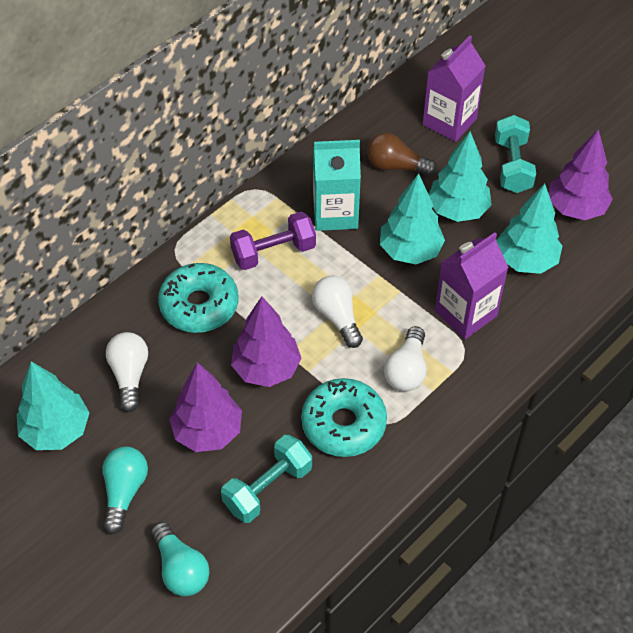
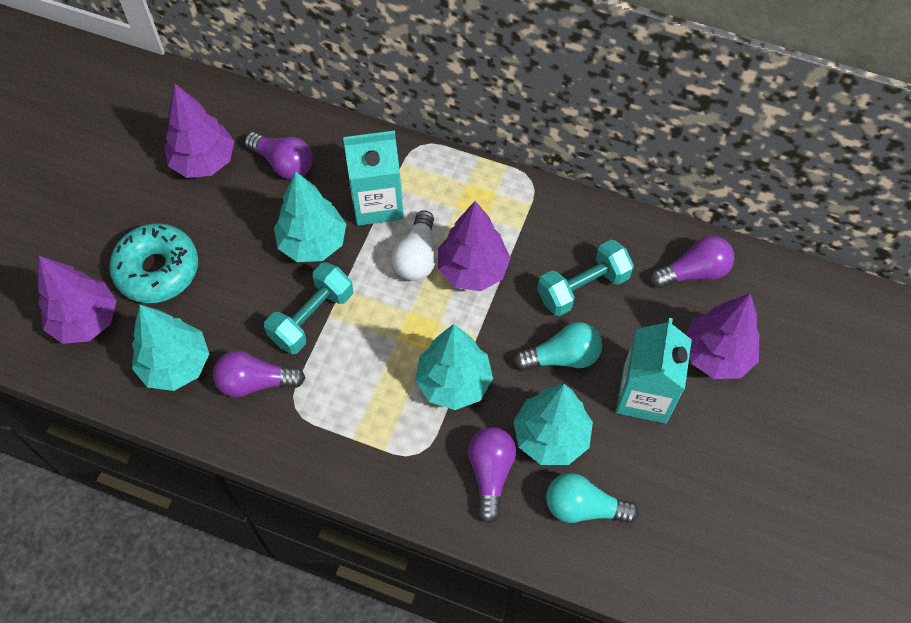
brown light bulb: [367,133,437,176] = 1 -> none = 0
purple carton: [423,36,485,142] [435,232,509,339] = 2 -> none = 0
purple dumbbell: [230,212,316,270] = 1 -> none = 0
purple light bulb: none = 0 -> [213,351,305,397] [245,132,313,179] [468,427,516,523] [651,236,734,288] = 4
purple tree: [169,362,242,452] [231,297,302,387] [549,129,613,220] = 3 -> [37,256,116,344] [164,84,234,178] [438,201,511,291] [686,293,760,379] = 4
turquoise carton: [313,140,361,231] = 1 -> [343,131,404,226] [616,318,692,424] = 2
turquoise donut: [158,263,238,333] [301,378,387,457] = 2 -> [109,223,198,303] = 1
white light bulb: [106,332,148,412] [312,275,363,348] [384,326,427,391] = 3 -> [392,210,436,281] = 1

